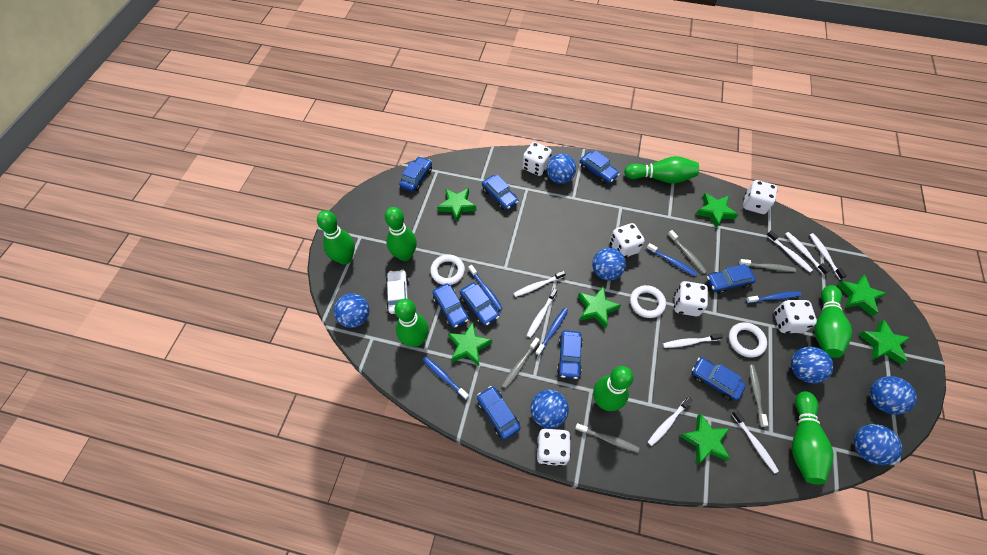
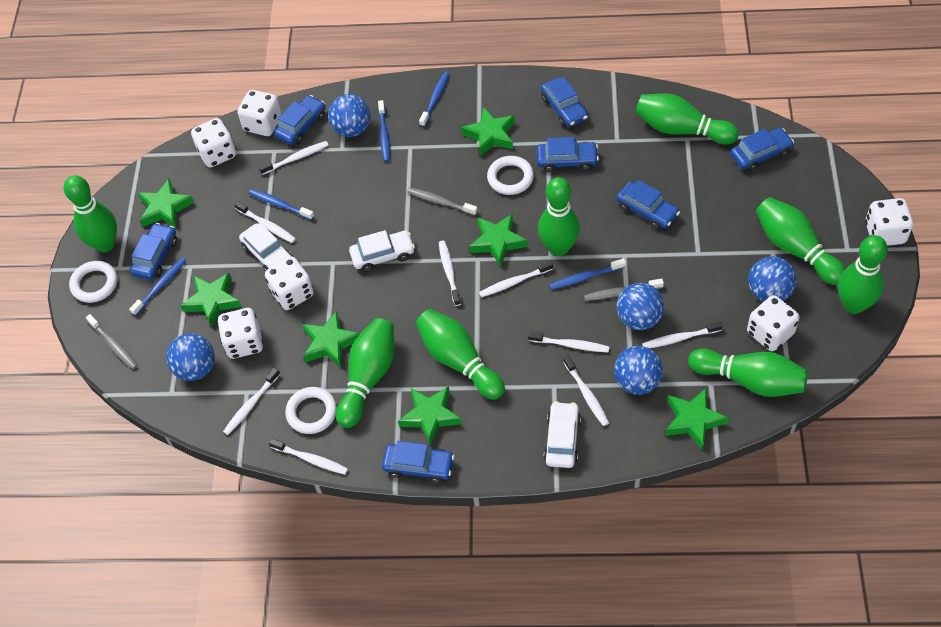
blue ball: [334,293,369,328] [531,390,569,429] [547,154,576,184] [592,248,626,281] [791,347,833,384] [854,424,902,465] [870,376,917,415] = 7 -> [166,334,215,381] [328,94,371,137] [614,346,663,395] [616,283,664,330] [748,256,797,302] = 5
blue car: [399,156,432,192] [433,283,469,328] [460,282,499,326] [477,386,521,440] [482,175,519,210] [557,330,583,379] [580,150,620,184] [692,358,746,401] [707,264,756,294] = 9 -> [130,223,177,280] [274,95,326,145] [382,441,454,483] [537,137,599,172] [541,77,588,127] [616,180,680,230] [730,128,794,171] = 7
green bowling pin: [317,210,355,265] [385,207,417,261] [394,299,429,347] [593,366,633,411] [624,156,699,183] [792,391,834,484] [814,285,852,358] = 7 -> [64,175,117,252] [336,318,394,428] [416,309,505,400] [538,177,580,256] [635,94,739,145] [688,348,808,397] [756,197,845,285] [838,235,888,314] = 8
grey toothbrush: [502,337,539,389] [575,423,639,453] [668,230,707,274] [739,259,796,272] [749,365,768,427] = 5 -> [86,314,138,369] [407,188,478,215] [584,279,664,301] = 3
white car: [386,270,409,314] = 1 -> [239,223,292,272] [349,230,415,272] [544,401,581,468] = 3
white toothbrush: [514,271,566,297] [526,288,557,338] [648,397,692,446] [663,333,723,348] [732,410,779,474] [766,231,813,272] [785,232,830,275] [810,233,847,280] = 8 -> [223,368,280,435] [234,201,296,243] [259,141,329,175] [269,438,348,475] [439,241,461,306] [479,261,553,297] [528,332,609,352] [563,355,609,426] [642,321,723,348] = 9

